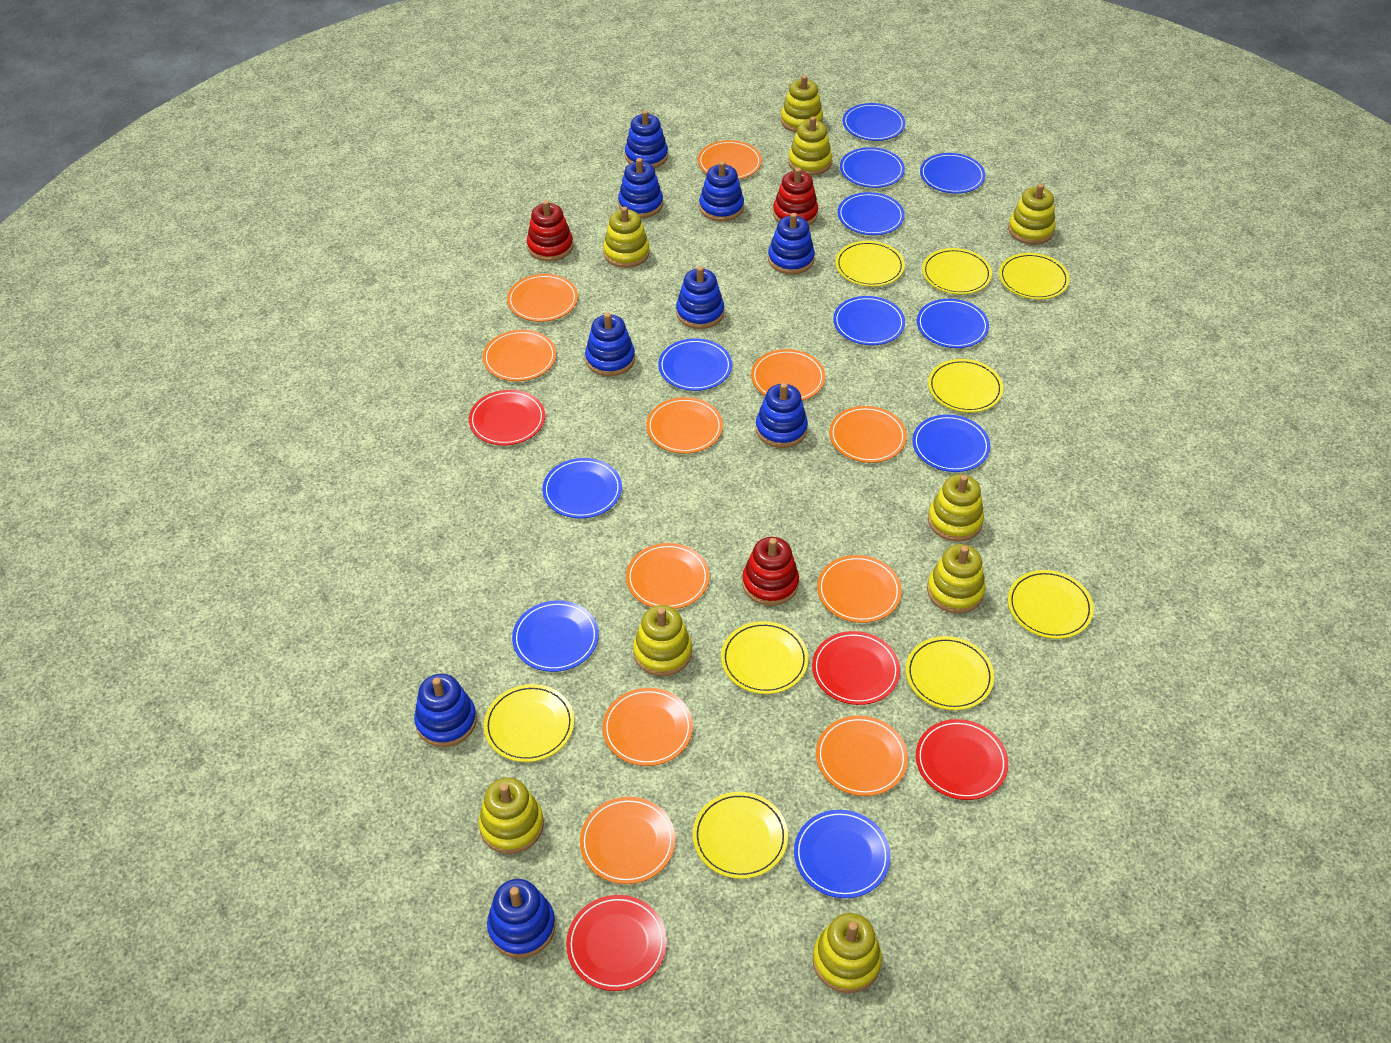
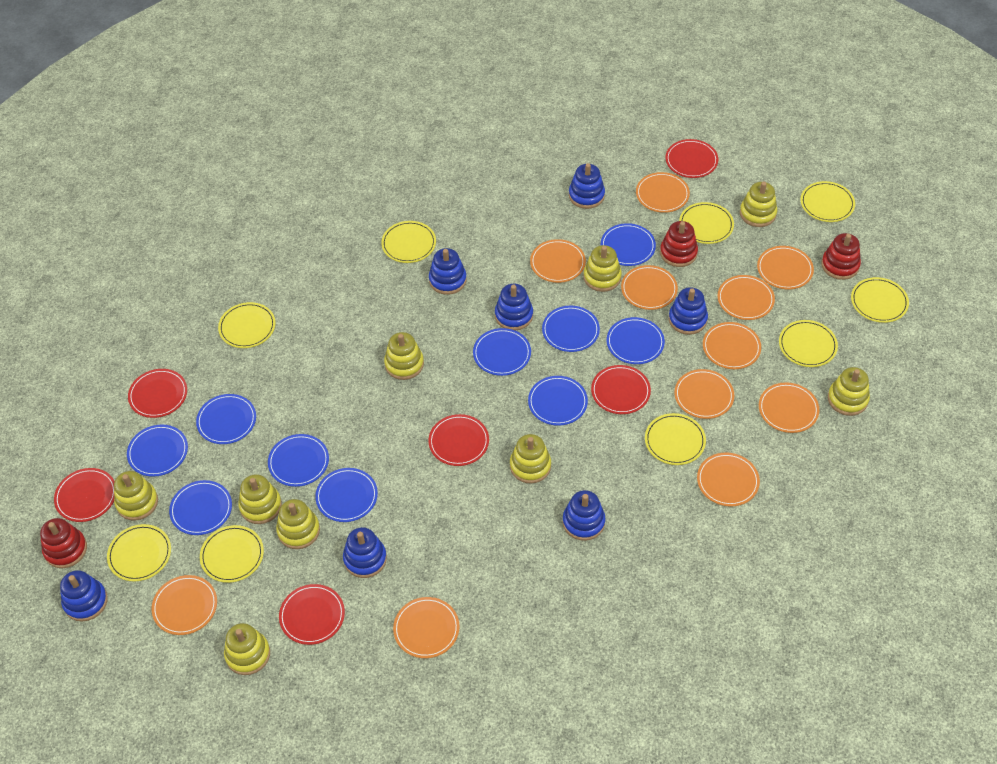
blue plate: [512,600,599,672] [542,458,622,519] [658,338,732,391] [794,810,891,898] [833,296,905,345] [838,192,905,235] [840,147,905,188] [843,103,905,141] [912,415,990,472] [917,299,989,348] [920,153,985,194] = 11 -> [127,425,188,477] [169,480,232,535] [196,394,256,444] [268,434,329,487] [315,468,378,522] [473,328,531,376] [528,376,588,426] [542,306,600,352] [601,223,656,266] [607,317,665,364] = 10
blue stacking toy: [414,674,477,747] [487,879,556,958] [585,313,635,376] [618,158,663,218] [625,110,668,168] [676,266,724,329] [699,161,744,221] [756,383,808,448] [768,213,815,274] = 9 -> [60,570,108,622] [343,527,387,578] [429,248,467,295] [495,284,533,331] [563,490,605,541] [569,163,605,209] [669,287,708,335] = 7
red plate: [469,390,545,445] [566,895,667,991] [812,631,900,705] [916,719,1008,800] = 4 -> [54,468,115,522] [128,369,187,418] [279,584,345,645] [429,414,489,466] [591,365,651,414] [665,139,718,178] = 6

